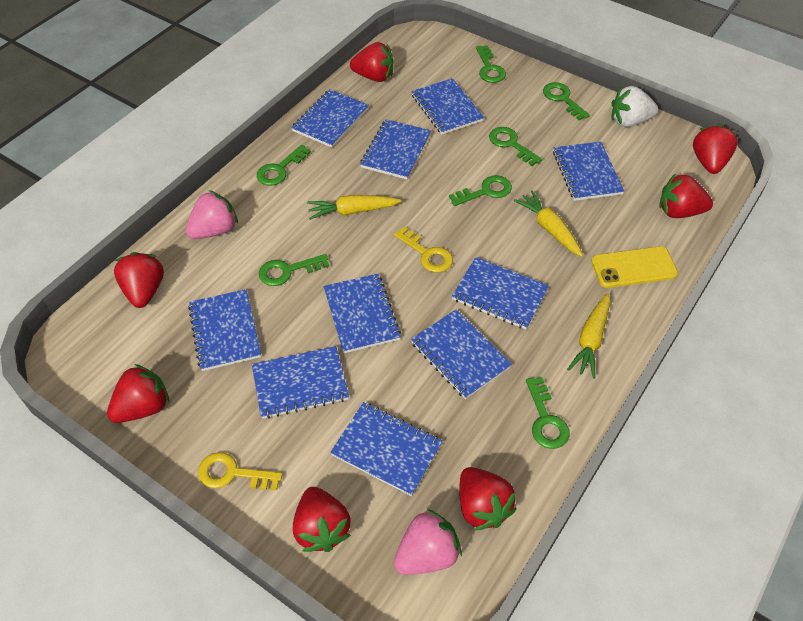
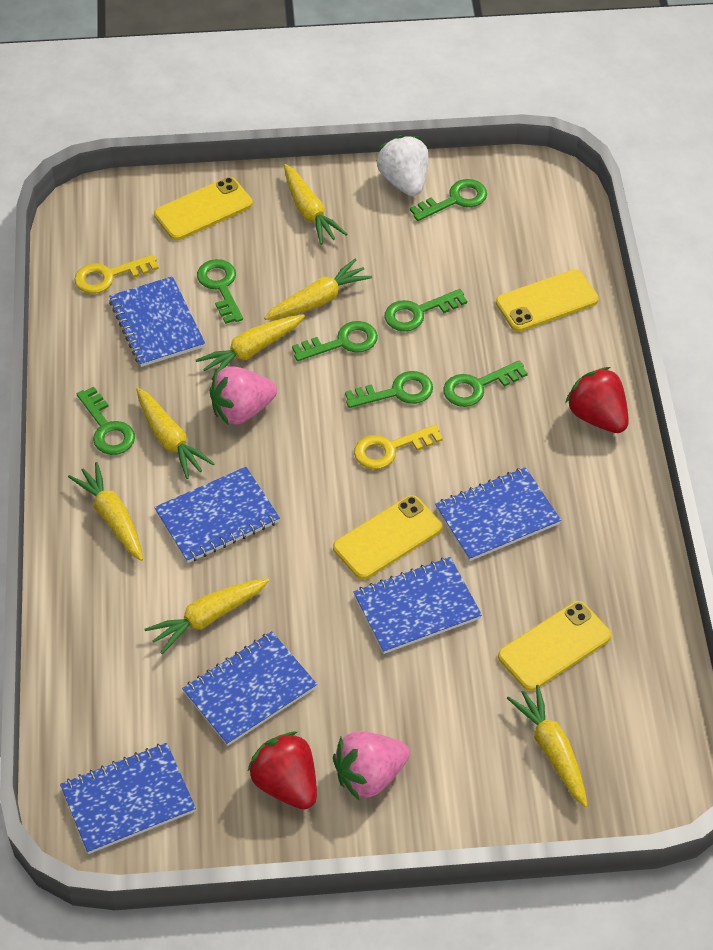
blue notebook: [188,289,261,371] [252,346,349,419] [291,89,369,148] [324,274,401,353] [330,402,443,496] [360,119,431,179] [411,78,484,134] [411,309,512,399] [452,257,549,329] [553,142,624,201] = 10 -> [60,743,196,854] [109,276,205,367] [154,467,280,563] [182,631,317,746] [353,557,482,654] [435,467,561,561] = 6
red strawberry: [107,364,170,423] [114,252,164,308] [293,487,351,552] [350,42,393,82] [459,467,516,531] [659,173,713,218] [693,124,738,174] = 7 -> [247,732,317,809] [565,367,629,433] = 2
yellow carrot: [307,195,401,220] [514,190,583,257] [567,293,610,379] = 3 -> [68,462,143,561] [136,388,215,479] [145,578,269,654] [196,314,305,380] [264,259,372,320] [284,164,347,245] [507,685,588,807] = 7
yellow phone: [591,246,678,288] = 1 -> [154,177,253,240] [333,495,442,580] [496,269,599,332] [498,601,611,691] = 4

